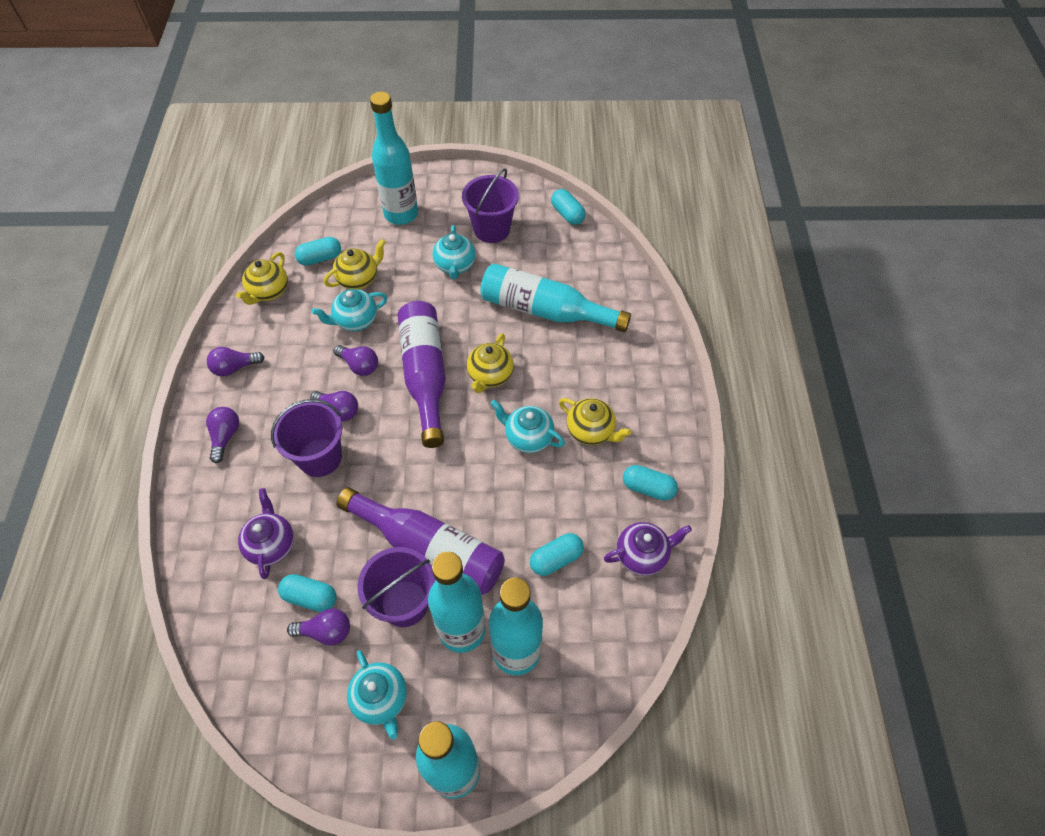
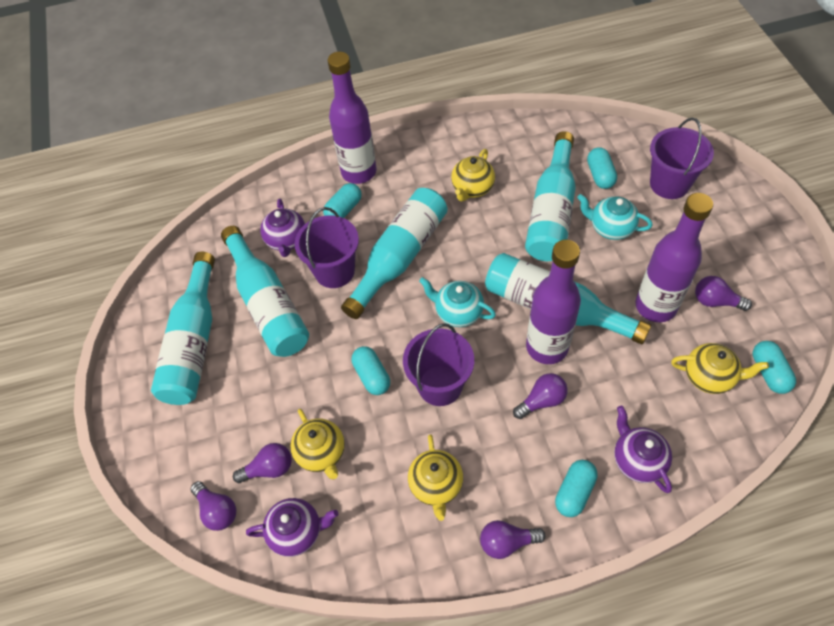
purple bottle: [337,487,505,595] [398,301,446,448] = 2 -> [328,52,376,184] [526,240,581,364] [636,193,713,322] = 3
purple teapot: [238,488,294,579] [604,522,692,576] = 2 -> [246,498,338,557] [260,199,305,257] [614,406,672,493] = 3
turquoise teapot: [312,289,388,331] [347,650,407,740] [432,225,476,279] [491,400,565,453] = 4 -> [419,277,496,327] [577,194,652,240] = 2

